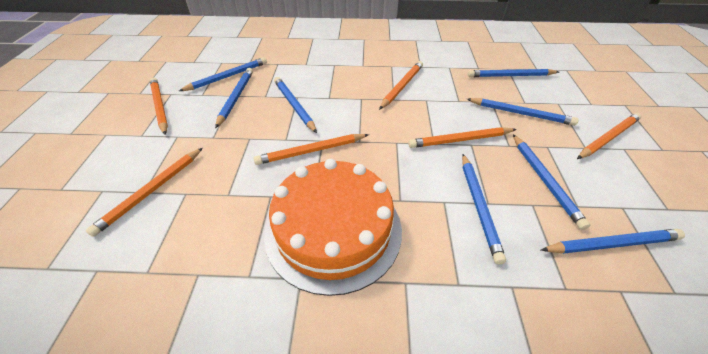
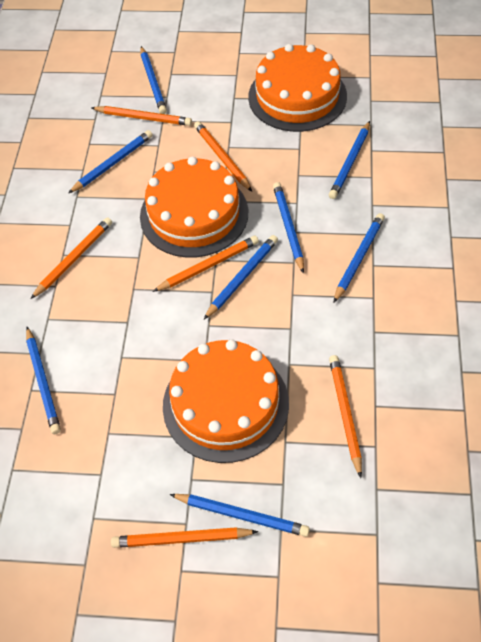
orange cake: [264,159,402,296] = 1 -> [140,156,248,257] [163,340,289,463] [248,44,347,132] = 3

